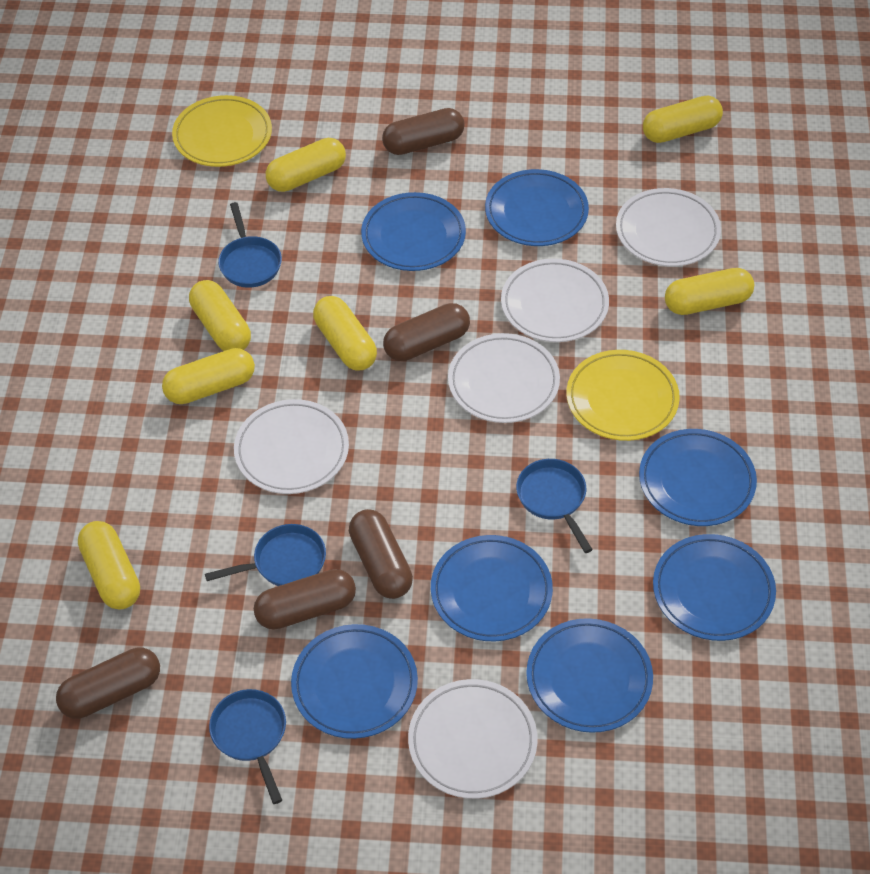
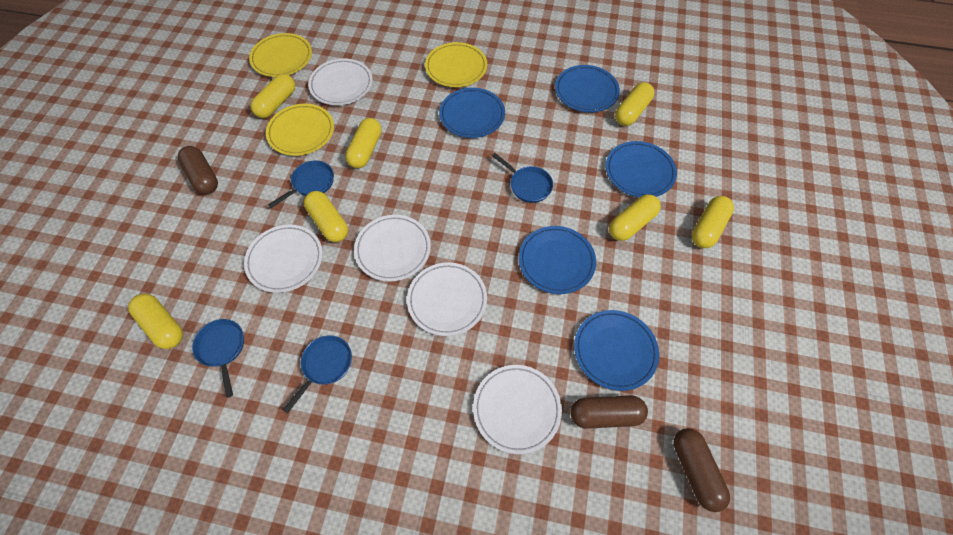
blue plate: [291,624,418,739] [361,192,466,271] [431,535,553,641] [485,169,589,246] [526,618,653,733] [639,429,757,526] [653,534,776,641] = 7 -> [439,88,505,138] [519,226,596,294] [555,65,620,112] [574,310,659,391] [606,141,677,197] = 5
brown capsule: [56,647,160,719] [254,569,356,630] [349,509,413,599] [382,108,464,155] [383,303,470,361] = 5 -> [178,146,218,194] [571,395,648,429] [674,428,730,512] = 3
yellow plate: [172,95,272,167] [566,350,680,441] = 2 -> [249,33,312,77] [266,104,334,156] [425,42,487,87] = 3

